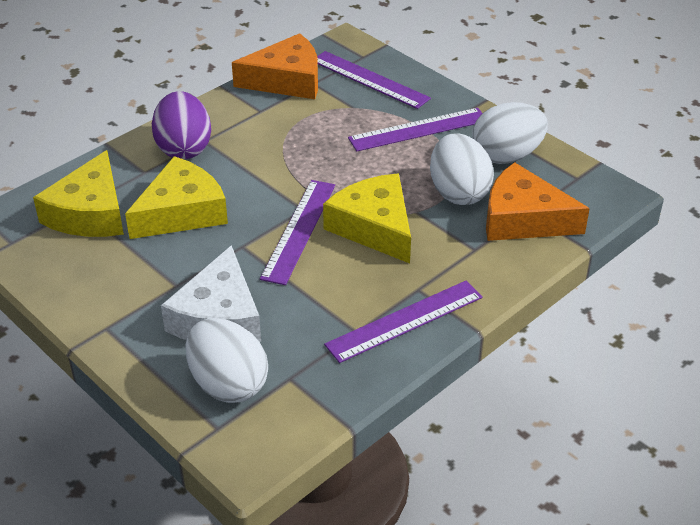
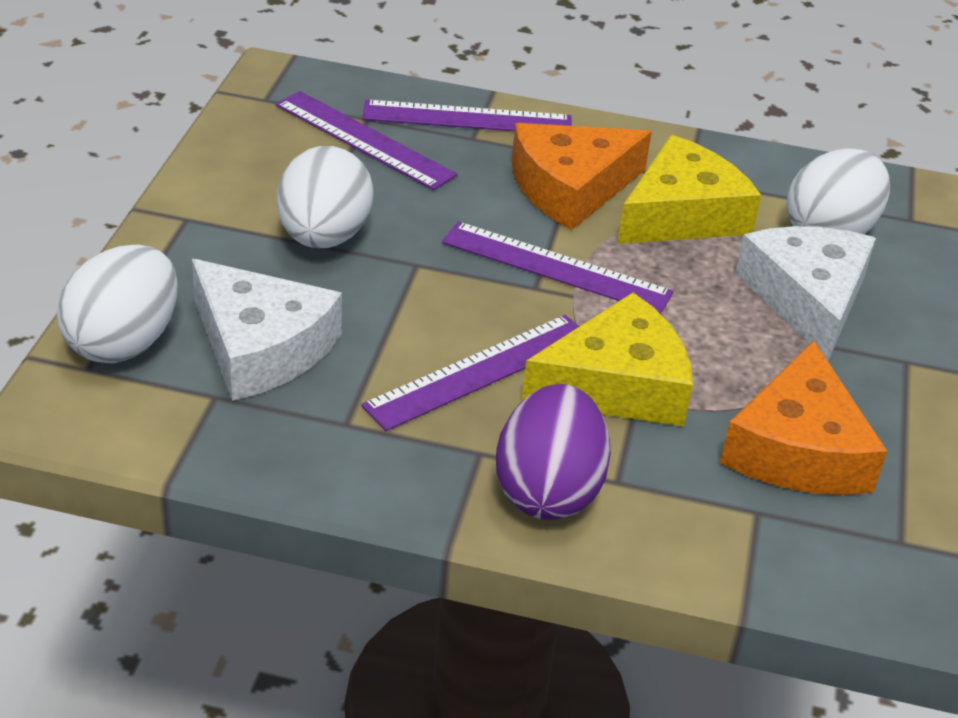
white cheese: [161,245,261,342] = 1 -> [192,259,342,401] [735,226,876,361] = 2
yellow cheese: [33,150,124,237] [125,156,228,239] [323,174,411,263] = 3 -> [521,293,693,426] [617,135,761,244] = 2

